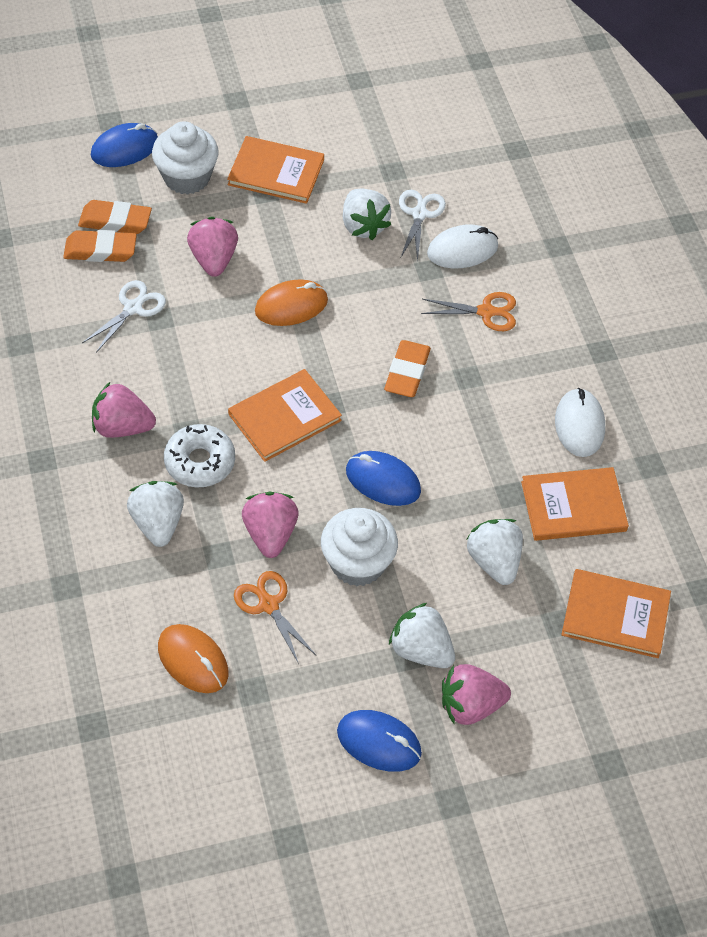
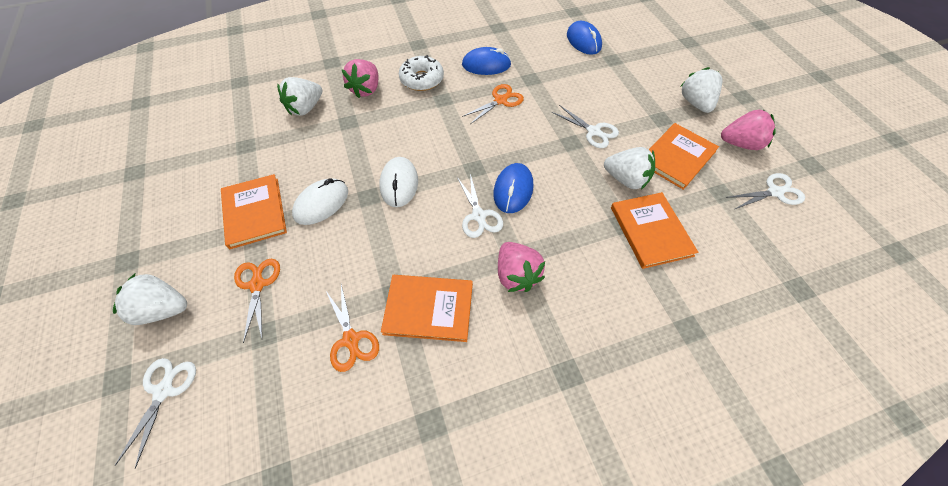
orange eraser: [63,230,137,262] [78,200,152,234] [384,340,431,397] = 3 -> none = 0
orange mouse: [158,624,229,693] [255,279,328,326] = 2 -> none = 0
orange scissors: [234,571,316,664] [421,292,516,331] = 2 -> [234,259,280,343] [326,284,379,372] [462,84,524,124] = 3
pink strawberry: [92,382,156,438] [187,217,238,277] [242,492,299,558] [442,664,511,725] = 4 -> [341,59,379,98] [498,242,545,292] [721,110,776,150] = 3
white cupcake: [152,121,219,195] [321,508,398,586] = 2 -> none = 0
white scissors: [82,280,166,353] [399,190,446,262] = 2 -> [115,358,196,469] [457,174,503,238] [552,105,619,148] [726,173,805,209] = 4

